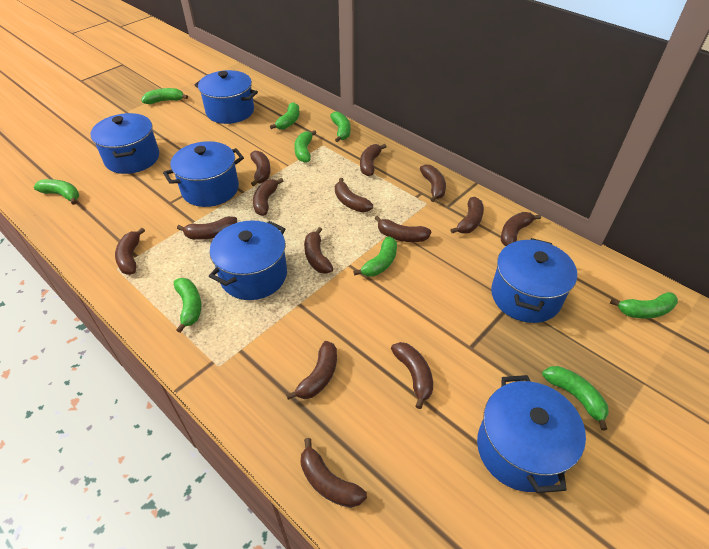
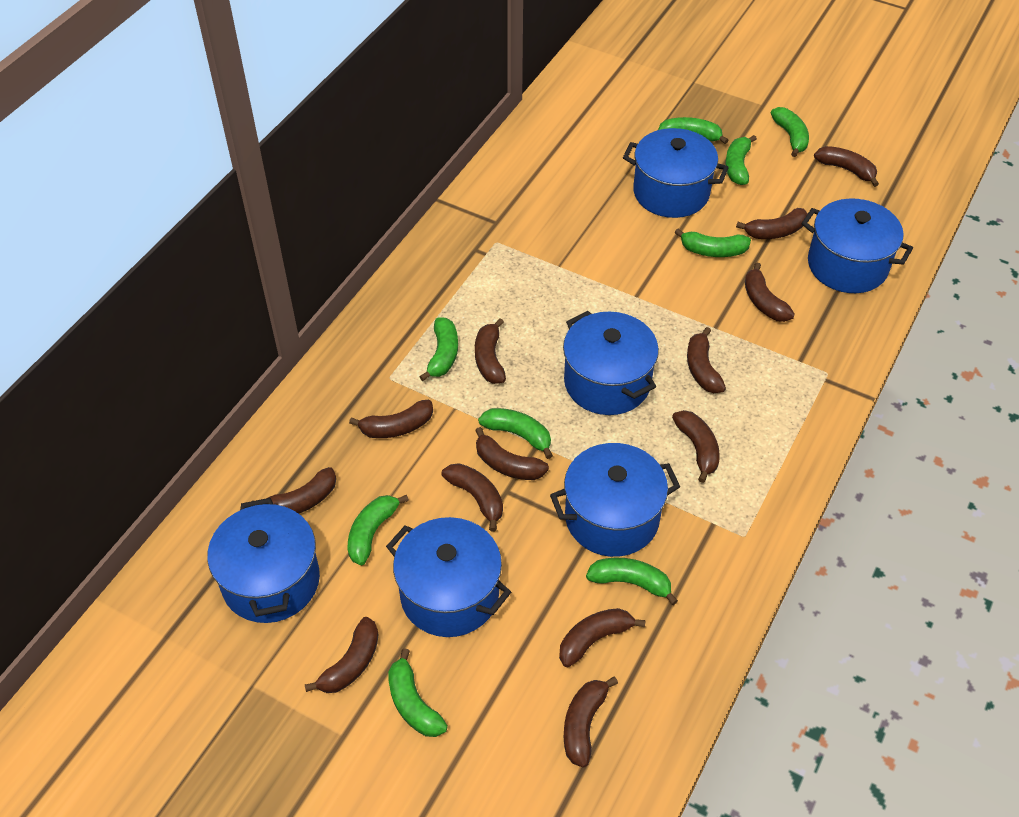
brown banana: [115,228,145,275] [177,216,237,240] [250,151,271,186] [253,178,283,216] [286,341,337,400] [300,438,367,508] [304,227,333,274] [335,178,373,212] [360,144,387,176] [374,216,431,242] [391,342,433,409] [420,164,446,202] [451,197,484,233] [501,212,541,246] = 14 -> [252,467,336,514] [305,617,378,693] [349,400,433,438] [442,463,503,531] [475,318,506,384] [475,427,549,480] [559,608,646,667] [564,677,618,768] [672,410,720,483] [687,327,726,393] [736,208,808,239] [745,262,795,322] [814,146,879,187] = 13

